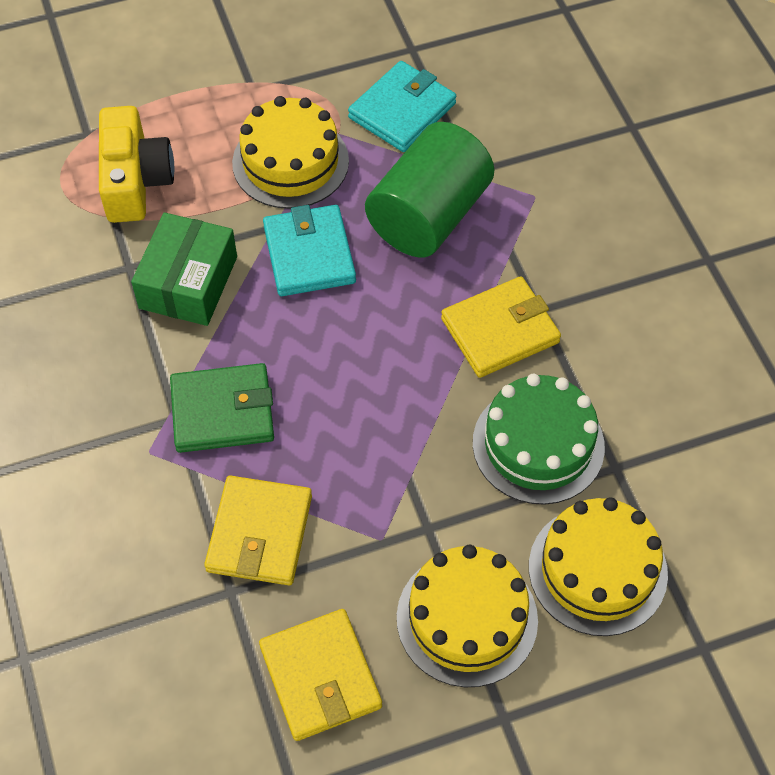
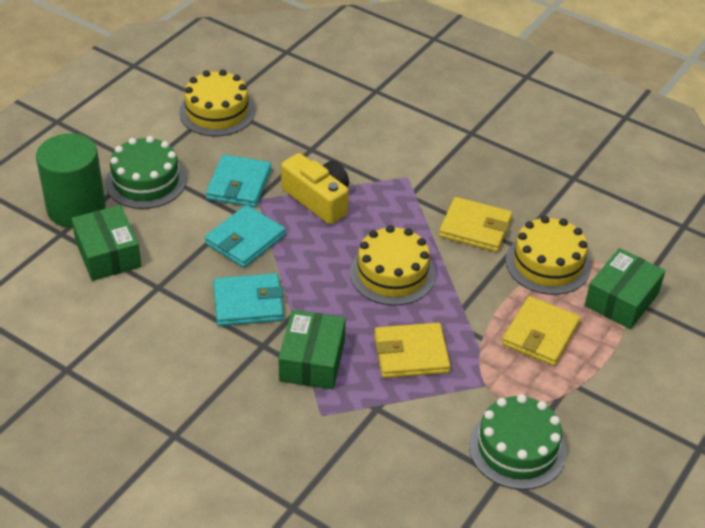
green box: [131,212,237,326] = 1 -> [71,205,142,281] [278,310,346,390] [585,248,665,329] = 3
green cake: [473,374,605,505] = 1 -> [105,136,186,209] [469,394,566,490] = 2
green wallet: [170,363,274,453] = 1 -> none = 0
turquoise wallet: [263,205,356,296] [348,61,456,152] = 2 -> [205,205,285,268] [206,155,271,207] [213,273,284,326] = 3

